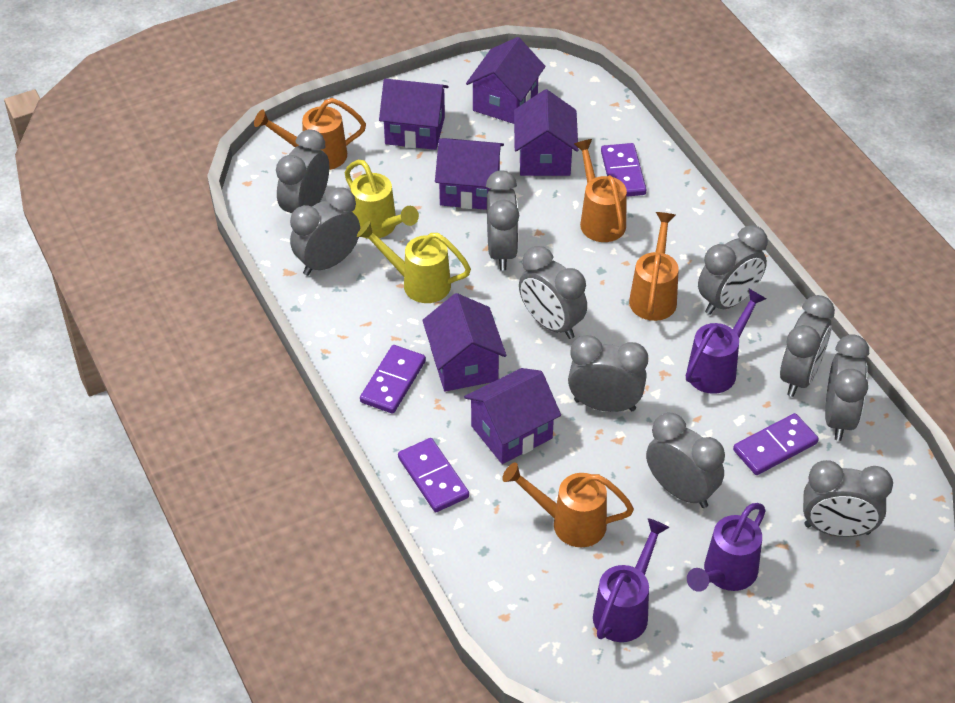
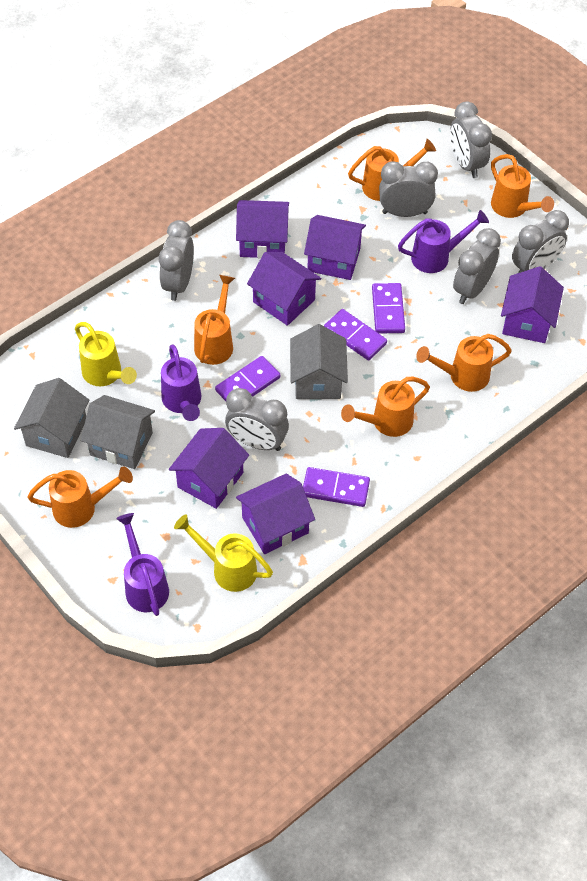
grey clock: [276,129,329,213] [290,187,360,276] [486,171,519,270] [519,246,587,339] [568,335,648,412] [646,413,725,508] [698,225,768,315] [780,295,835,397] [803,460,893,537] [825,334,869,441] = 10 -> [159,220,194,301] [225,388,289,451] [379,161,438,217] [450,102,492,178] [453,228,501,304] [512,210,569,273] = 6
grey house: none = 0 -> [14,378,89,458] [81,395,155,469] [290,324,348,399] = 3
orange watering can: [254,98,366,170] [502,462,634,547] [574,139,627,242] [629,212,679,321] = 4 -> [27,466,133,528] [194,275,235,365] [341,377,430,437] [348,139,436,201] [416,334,512,392] [491,154,554,218] = 6

